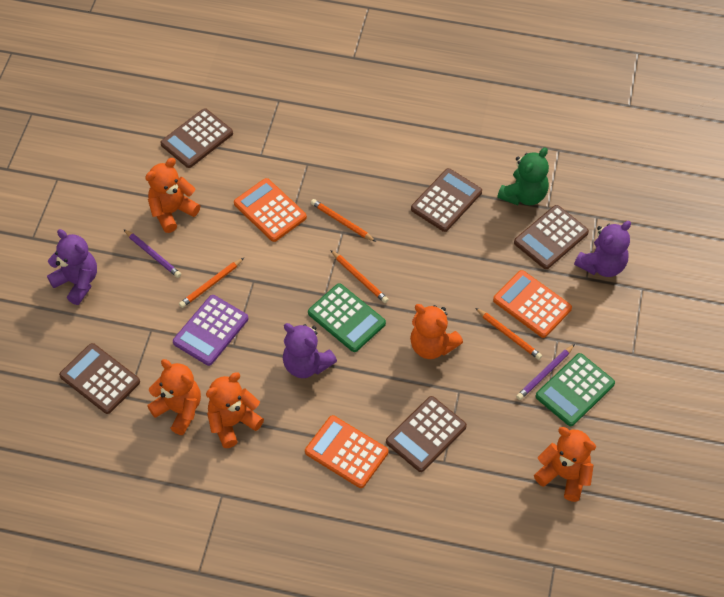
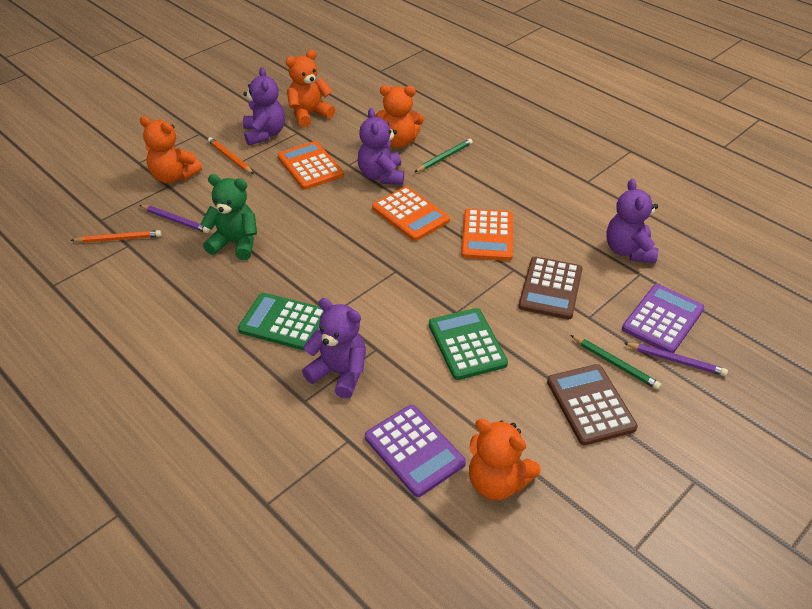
brown calculator: [59,343,140,414] [161,108,233,168] [386,396,467,472] [411,168,482,232] [514,205,589,269] = 5 -> [518,256,583,320] [547,364,638,445] = 2
green pencil: none = 0 -> [414,139,473,172] [570,335,661,390] = 2
orange pencil: [179,258,244,308] [311,199,376,242] [330,250,389,303] [475,308,542,360] = 4 -> [70,230,162,243] [208,137,254,174] = 2
orange teddy bear: [145,158,200,233] [147,359,201,435] [206,372,264,448] [410,304,463,359] [534,427,596,502] = 5 -> [139,116,202,183] [286,50,335,128] [375,85,424,148] [469,419,541,500] = 4
purple calculator: [173,295,249,366] = 1 -> [365,405,466,497] [622,284,704,353] = 2
purple teddy bear: [47,229,97,305] [283,323,337,378] [574,221,631,277] = 3 -> [243,67,285,146] [302,298,366,399] [358,108,404,185] [606,179,658,263] = 4

